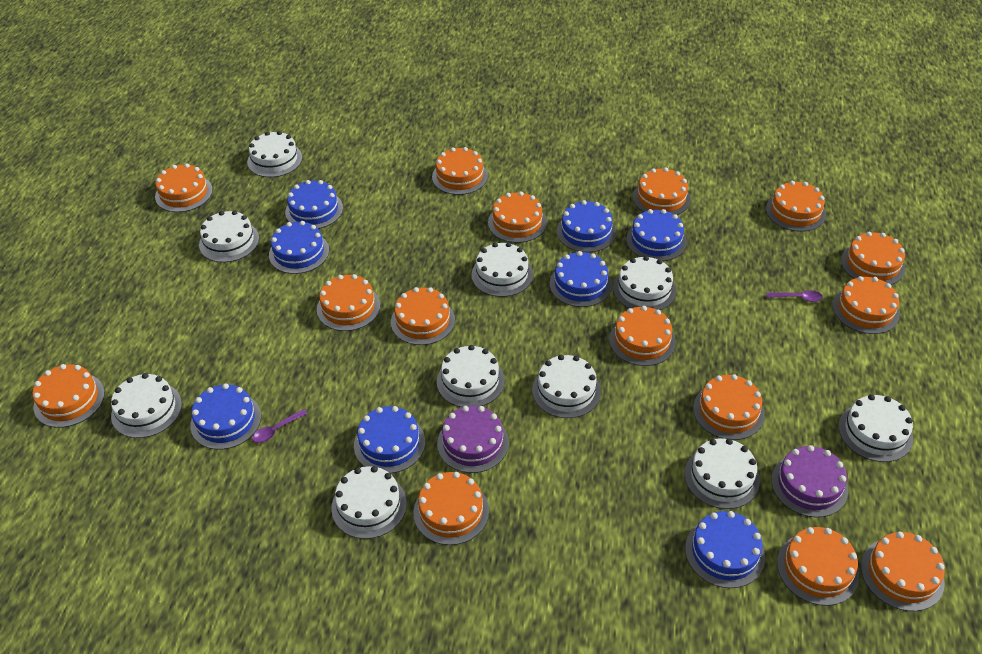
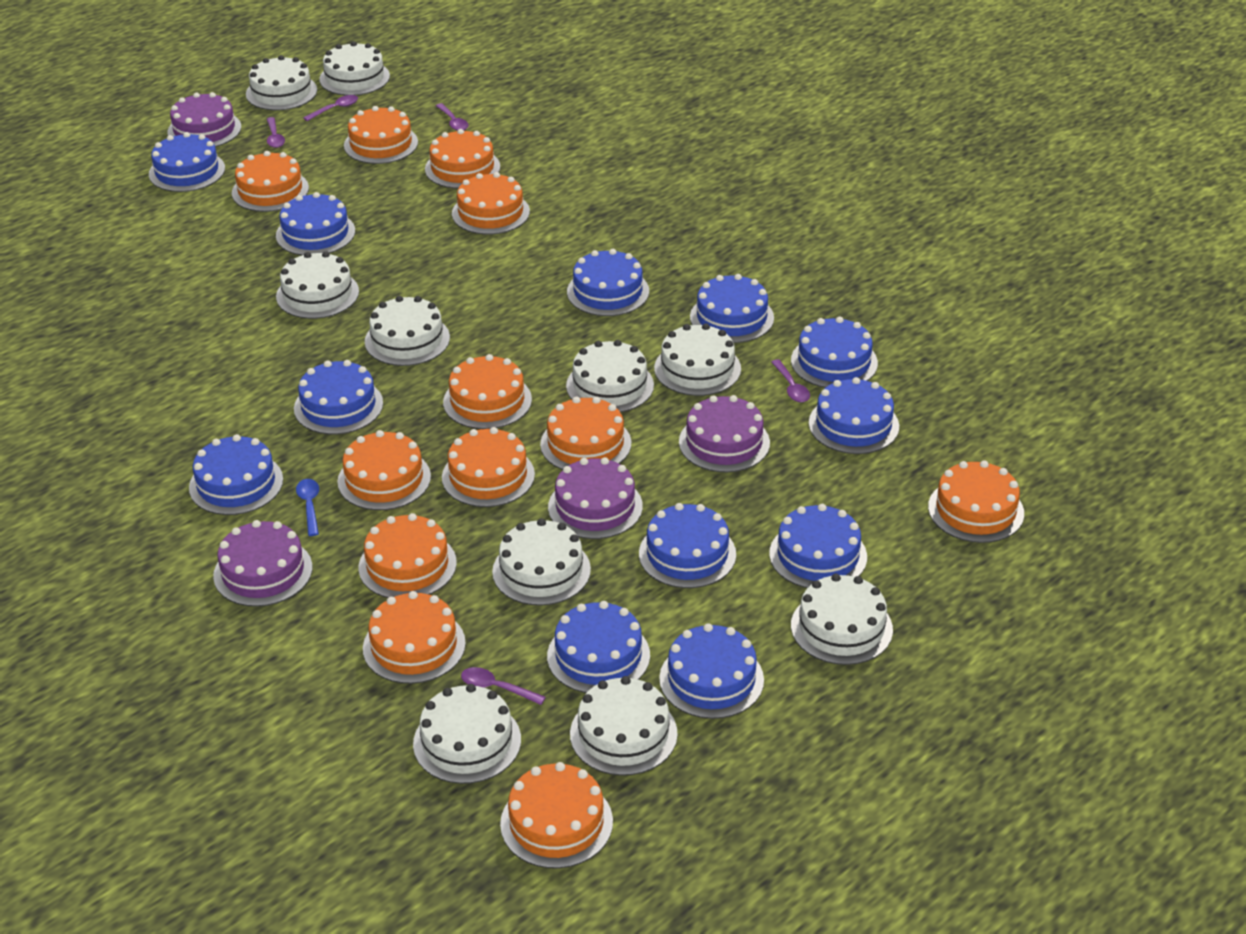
blue cake: [190,384,261,450] [269,221,329,274] [285,180,343,229] [354,406,425,473] [550,251,612,307] [557,200,616,252] [626,209,687,261] [685,511,765,588] = 8 -> [149,132,225,192] [189,434,283,515] [276,192,355,255] [294,360,383,434] [547,601,650,693] [567,249,649,316] [639,503,736,588] [659,623,764,719] [690,274,774,343] [769,504,867,588] [791,317,878,388] [809,377,899,454] = 12
blue spoon: none = 0 -> [296,479,319,536] = 1
orange cake: [32,364,105,428] [155,163,213,212] [317,274,380,331] [391,287,455,345] [414,472,489,545] [432,147,488,195] [488,191,547,243] [609,306,676,366] [633,167,691,215] [693,374,765,440] [766,181,826,232] [777,527,859,606] [833,276,900,334] [841,232,905,285] [861,531,945,611] = 15 -> [232,151,309,212] [337,430,431,510] [344,106,418,164] [358,513,457,598] [363,591,466,684] [425,129,500,189] [442,427,535,507] [443,354,532,429] [452,172,530,235] [500,762,613,868] [540,396,631,470] [928,460,1024,543] = 12
purple cake: [437,406,509,473] [771,445,848,517] = 2 -> [167,92,241,147] [213,520,312,607] [548,457,643,539] [679,395,770,472] = 4
purple spoon: [252,409,307,443] [767,290,823,302] = 2 -> [267,117,285,148] [303,95,358,121] [436,103,469,131] [461,667,546,705] [771,359,810,402] = 5

